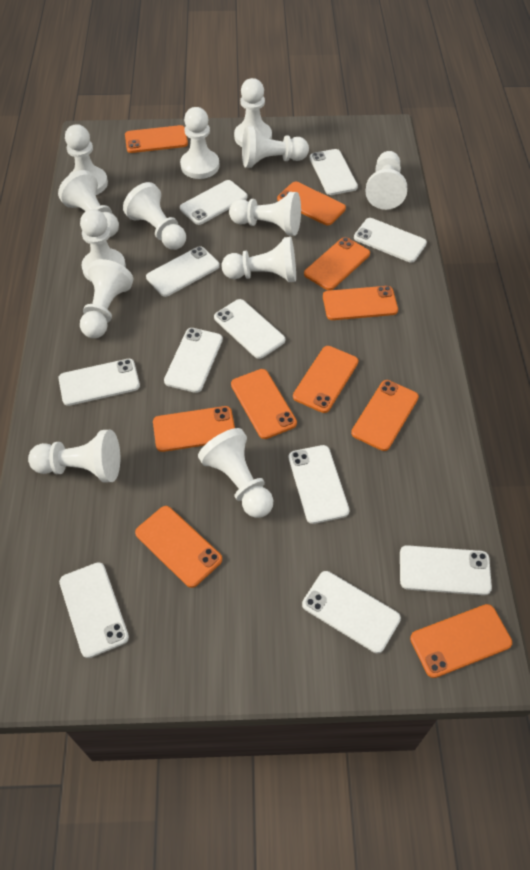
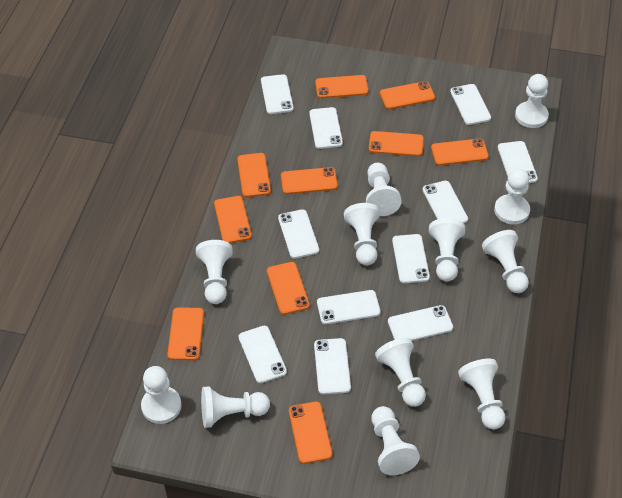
white pawn: [28,430,120,483] [58,170,119,237] [65,124,108,195] [80,209,126,282] [80,259,133,338] [123,182,186,250] [180,107,220,179] [198,428,273,518] [222,237,296,282] [229,192,301,236] [234,78,272,147] [242,126,309,168] [365,151,407,210] = 13 -> [141,366,182,424] [196,240,233,304] [201,387,270,428] [344,203,380,265] [366,163,402,216] [371,406,420,475] [375,338,426,407] [429,218,465,282] [458,359,505,429] [482,230,529,293] [494,169,530,225] [515,74,549,128] = 12

